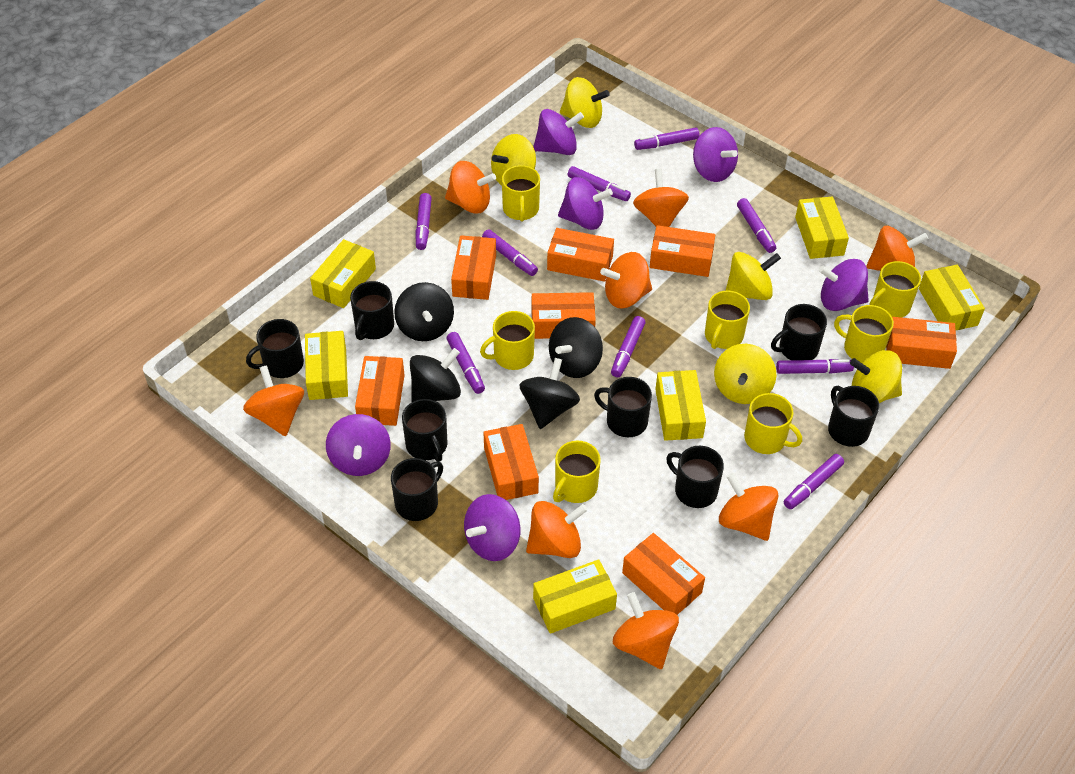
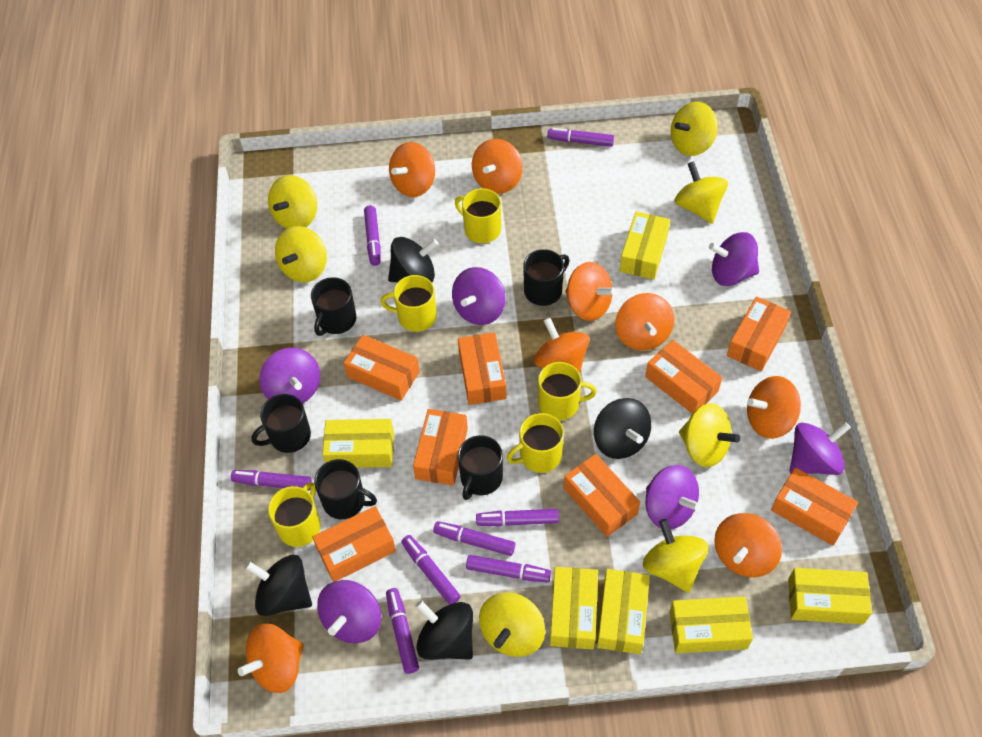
black mug: [246,319,304,378] [350,281,394,340] [391,458,443,521] [402,399,448,462] [594,377,652,437] [666,446,724,508] [771,304,827,360] [828,386,879,447] = 8 -> [252,394,311,453] [311,277,356,336] [314,459,377,519] [458,435,503,500] [523,249,569,306] = 5
purple marker: [416,193,432,250] [447,332,485,394] [482,229,538,276] [567,166,631,201] [611,316,646,377] [634,127,700,150] [737,198,776,253] [776,359,854,374] [784,454,844,509] = 9 -> [231,470,312,491] [364,206,381,266] [386,588,419,674] [401,535,461,605] [433,521,515,556] [466,555,551,583] [476,509,559,527] [547,128,614,147] = 8
yellow mug: [480,311,535,370] [502,165,540,221] [553,441,601,503] [705,291,750,349] [744,393,802,454] [834,305,894,363] [870,261,921,318] = 7 -> [268,482,321,547] [381,275,437,332] [455,188,501,243] [507,413,564,473] [538,362,597,421] = 5
yellow spinning top: [491,134,536,185] [560,77,610,128] [714,344,776,404] [725,252,781,300] [850,350,902,403] = 5 -> [268,175,317,229] [275,226,327,282] [479,592,545,657] [643,519,708,593] [671,102,718,156] [674,161,728,224] [679,403,740,467] = 7

